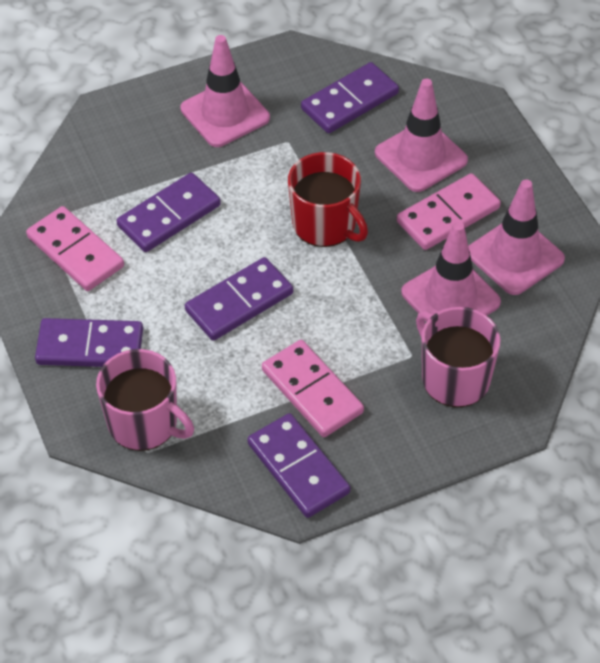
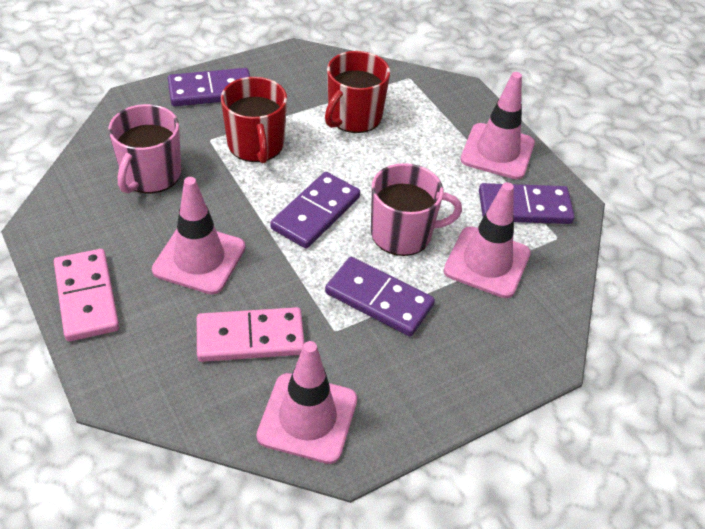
pink domino: [26,206,124,291] [262,340,364,437] [397,173,501,250] = 3 -> [54,249,119,341] [197,307,305,362] = 2
purple domino: [35,318,143,367] [117,173,221,252] [185,257,293,341] [247,413,350,518] [301,62,399,133] = 5 -> [168,68,250,106] [270,172,360,249] [325,257,435,336] [479,183,575,224] = 4
red mug: [288,152,368,247] = 1 -> [221,77,287,163] [325,51,390,133] = 2

